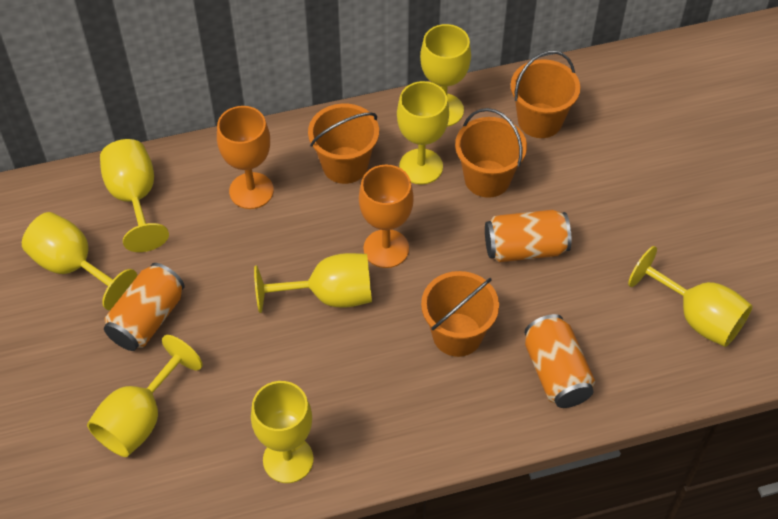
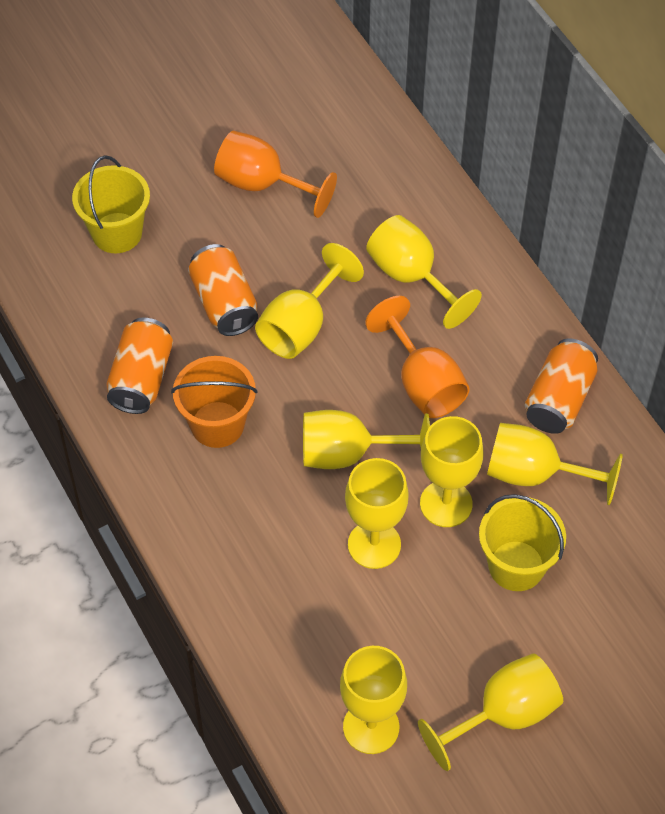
orange bucket: [308,104,379,184] [421,271,499,357] [455,108,527,198] [511,51,580,138] = 4 -> [171,356,257,448] = 1
yellow bucket: none = 0 -> [72,155,150,253] [479,494,566,591] = 2

